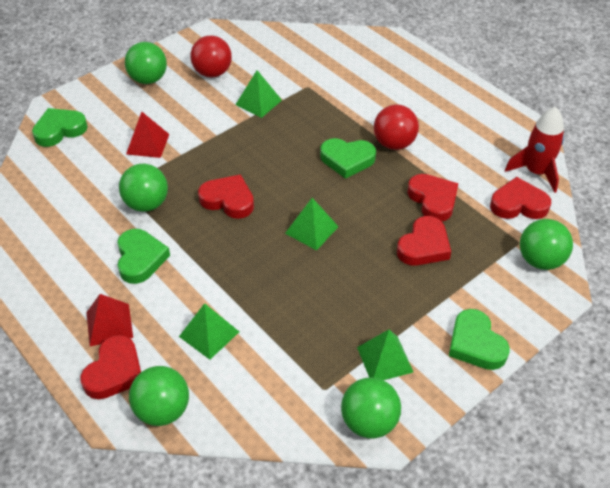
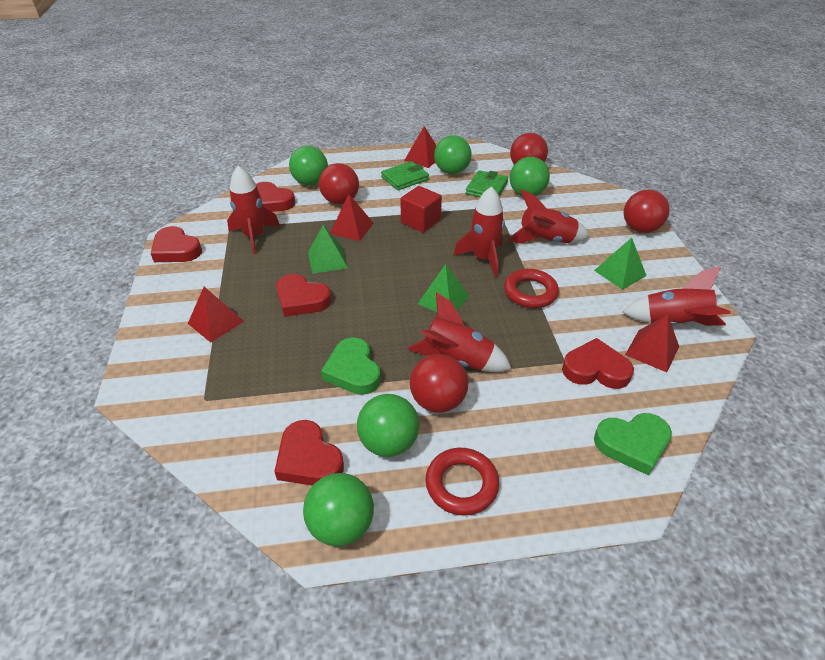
green heart: [32,108,88,147] [117,229,170,284] [320,138,376,179] [449,309,510,370] = 4 -> [321,337,381,395] [594,413,672,476] = 2
green pyramid: [179,303,239,360] [235,70,282,118] [285,198,339,251] [357,329,413,380] = 4 -> [308,225,348,274] [418,264,469,312] [594,238,646,290] = 3
green wallet: none = 0 -> [381,161,429,190] [466,170,508,197] = 2
red ball: [190,35,232,77] [374,105,419,150] = 2 -> [319,163,359,204] [410,354,468,413] [510,133,548,164] [624,190,670,233] = 4
red cube: none = 0 -> [400,186,442,233] = 1
red pyramid: [86,294,133,346] [126,112,169,158] = 2 -> [188,287,244,343] [330,194,373,241] [404,126,437,168] [625,314,679,372] = 4
red ring: none = 0 -> [425,448,499,516] [504,269,559,308] = 2
red rocket: [505,107,564,193] = 1 -> [227,166,280,254] [408,292,512,372] [454,186,505,277] [507,190,590,243] [623,266,731,326] = 5

